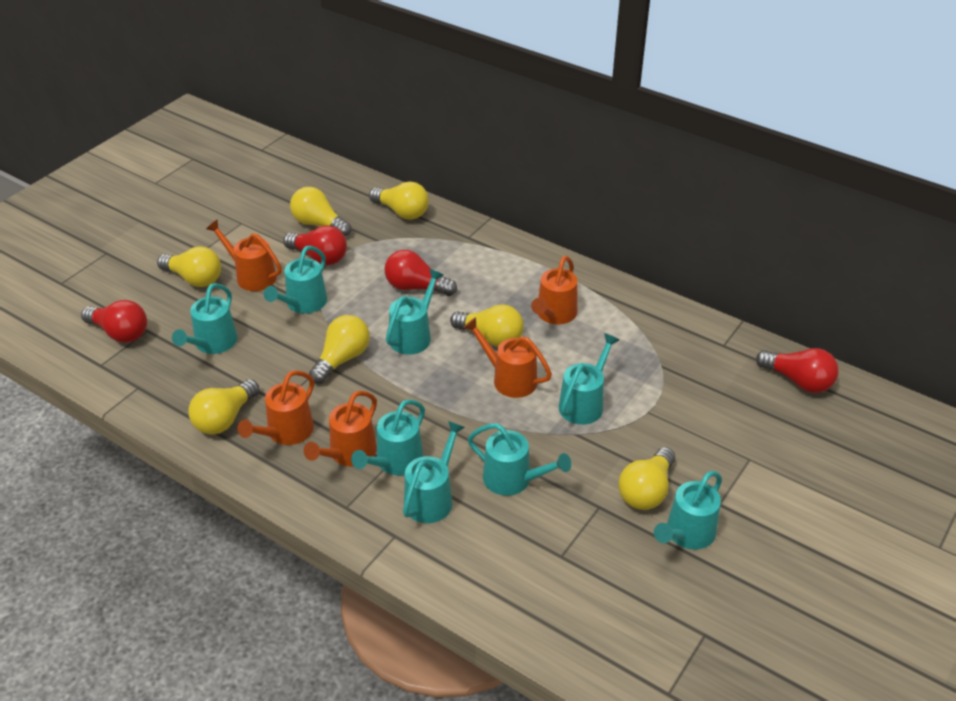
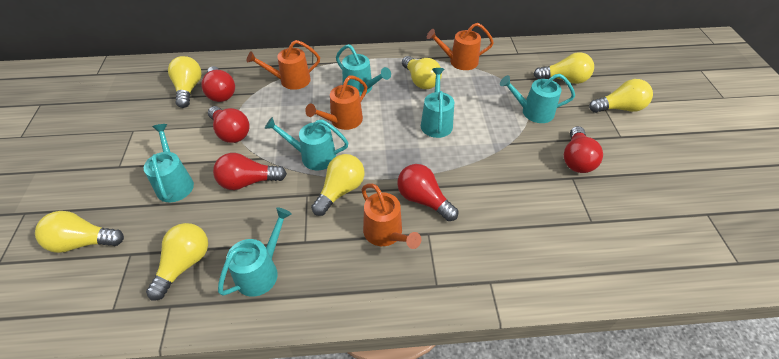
orange watering can: [206,219,282,291] [237,370,314,445] [304,391,377,467] [463,317,552,398] [531,256,577,324] = 5 -> [246,40,320,90] [305,75,367,130] [361,184,421,249] [427,23,494,70] = 4
red light bulb: [81,300,147,343] [283,225,347,265] [385,250,457,296] [756,348,839,393] = 4 -> [201,66,235,102] [208,106,249,143] [213,153,287,190] [397,164,458,221] [564,126,603,173] = 5
turquoise watering can: [172,283,238,354] [264,246,327,313] [351,399,425,475] [386,269,444,355] [403,421,465,523] [468,423,571,496] [559,333,619,425] [654,471,722,550] = 8 -> [144,124,194,202] [218,207,291,297] [265,117,348,170] [336,44,391,96] [421,68,454,138] [500,74,575,123] = 6

